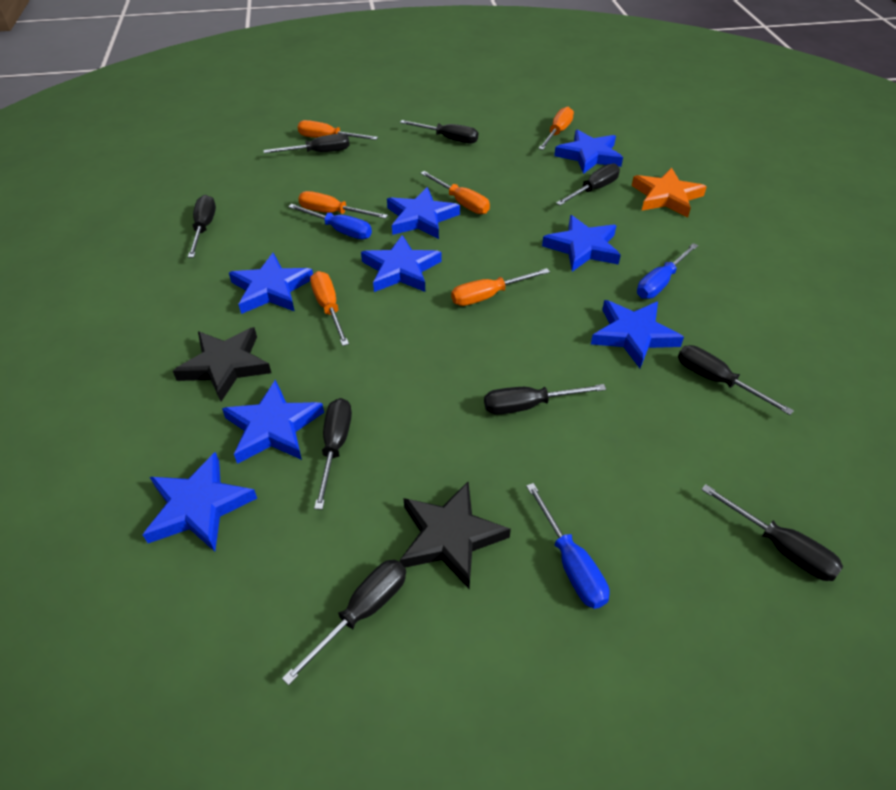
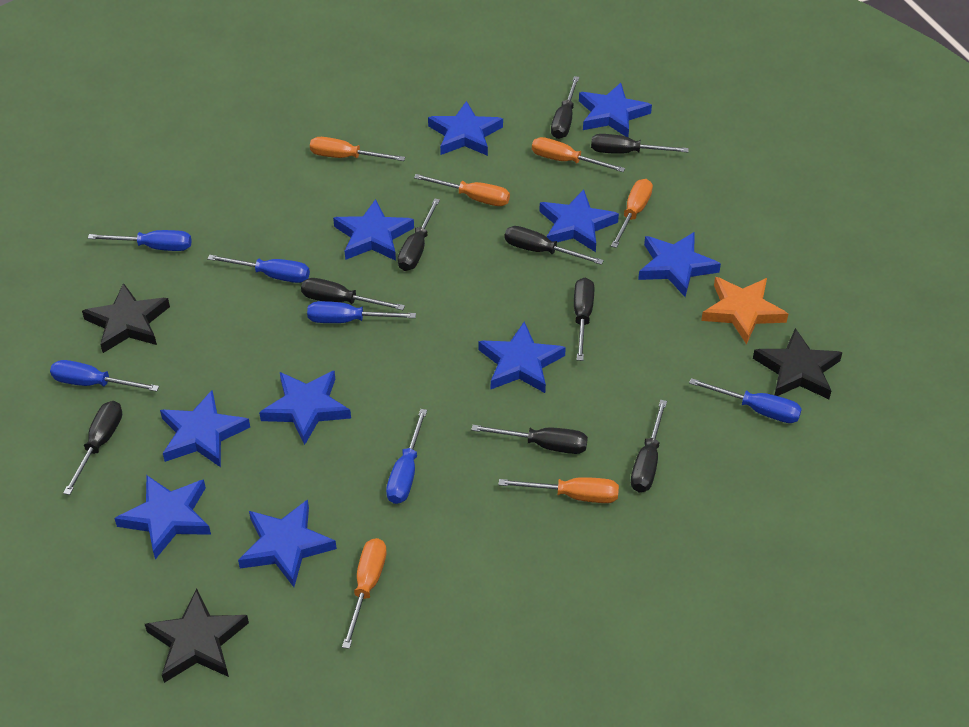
black star: [173,327,271,402] [400,482,511,589] = 2 -> [82,283,170,353] [145,589,249,683] [753,328,843,399] = 3
blue screwdriver: [288,204,372,239] [526,483,610,609] [637,243,698,299] = 3 -> [50,360,159,392] [88,230,192,251] [207,255,310,283] [307,301,416,323] [386,409,427,504] [689,378,802,423] = 6
blue star: [143,452,257,552] [222,380,324,464] [229,253,313,314] [361,235,442,292] [387,187,460,239] [542,215,621,272] [554,129,623,174] [591,300,684,368] = 8 -> [114,475,211,559] [160,390,250,467] [238,499,337,587] [259,371,351,445] [333,199,414,261] [428,101,503,156] [479,322,566,393] [539,189,619,252] [579,83,652,137] [638,232,721,297] = 10

